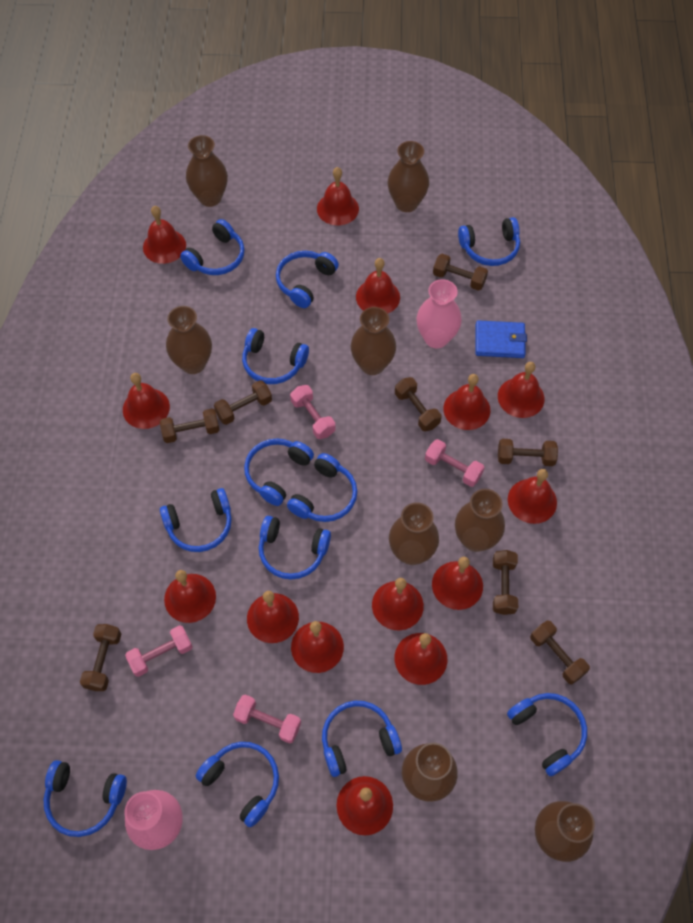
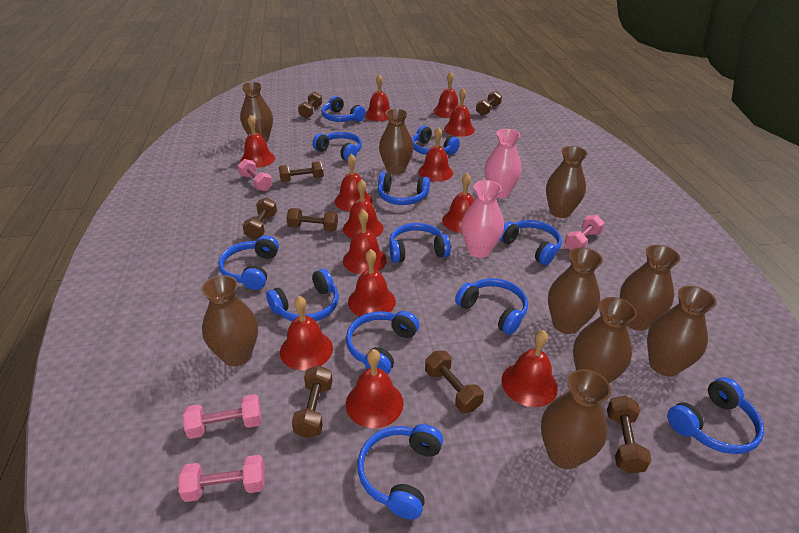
blue wallet: [475,320,527,358] = 1 -> none = 0
brown vase: [166,306,212,374] [186,135,228,207] [351,307,396,375] [388,141,429,212] [389,502,439,565] [402,742,458,802] [455,489,505,552] [535,801,595,862] = 8 -> [201,275,258,367] [240,82,273,142] [379,108,414,175] [541,369,611,469] [546,146,587,218] [548,247,603,334] [573,297,637,383] [620,245,680,331] [647,286,717,377] = 9
red bell: [123,373,170,429] [143,206,186,264] [164,570,216,623] [247,591,299,643] [291,621,344,673] [317,167,359,225] [337,776,393,836] [356,258,400,313] [372,578,424,630] [395,633,447,685] [432,557,483,610] [443,374,490,430] [498,362,544,418] [508,469,557,524] = 14 -> [241,114,275,168] [280,296,333,370] [334,153,372,211] [343,179,383,239] [343,210,387,274] [346,349,404,428] [348,249,396,317] [365,74,390,121] [418,127,453,181] [433,72,458,118] [442,173,474,233] [444,88,475,137] [501,330,558,407] = 13

